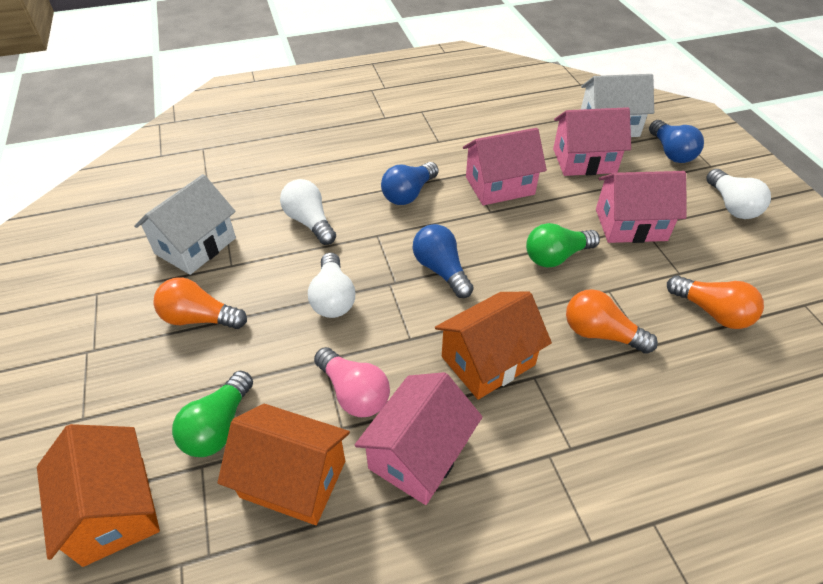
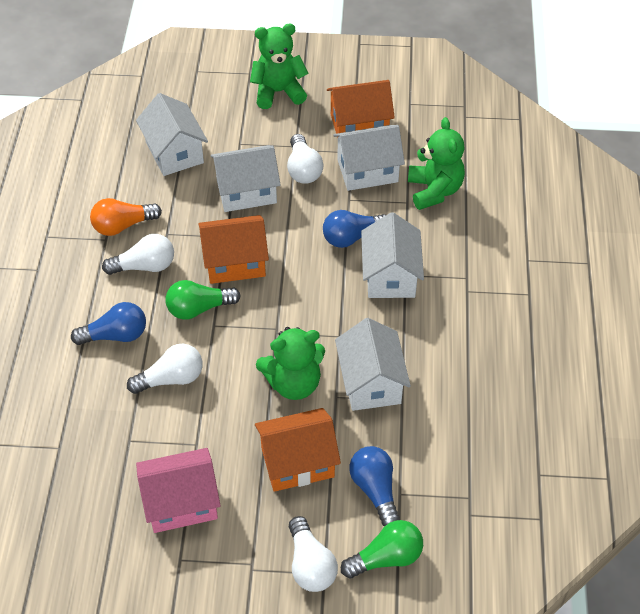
green teddy bear: none = 0 -> [250,24,309,109] [256,327,325,400] [408,117,465,210] = 3
orange light bulb: [153,277,247,329] [566,289,658,354] [667,275,764,329] = 3 -> [90,198,162,236] = 1
pink house: [355,372,482,505] [463,128,547,205] [553,107,631,176] [596,171,687,243] = 4 -> [136,448,221,533] = 1
pink light bulb: [314,347,390,417] = 1 -> none = 0
white house: [134,174,236,275] [581,74,654,137] = 2 -> [136,93,208,176] [210,145,280,212] [333,125,405,191] [335,318,411,411] [361,212,424,298] = 5
white light bulb: [280,179,336,245] [308,252,355,318] [706,169,771,219] = 3 -> [102,234,174,275] [127,344,202,394] [287,134,323,184] [289,516,338,592] = 4

